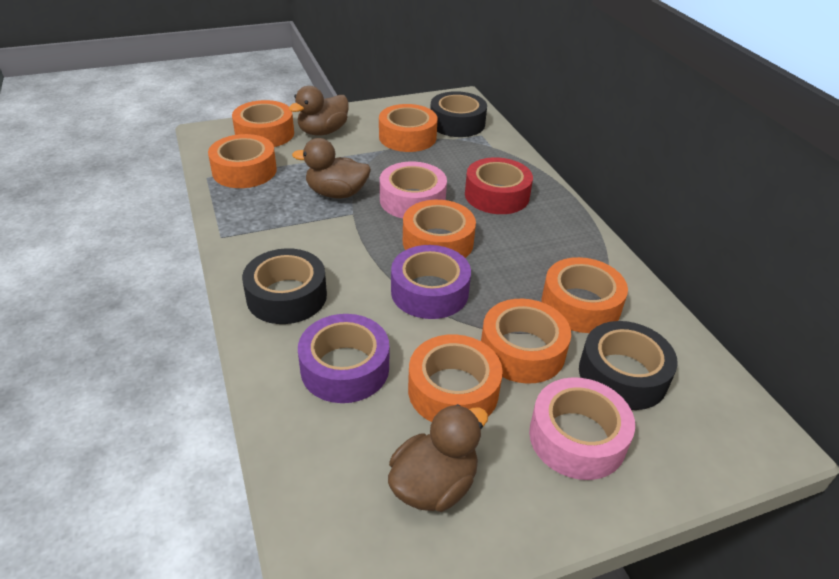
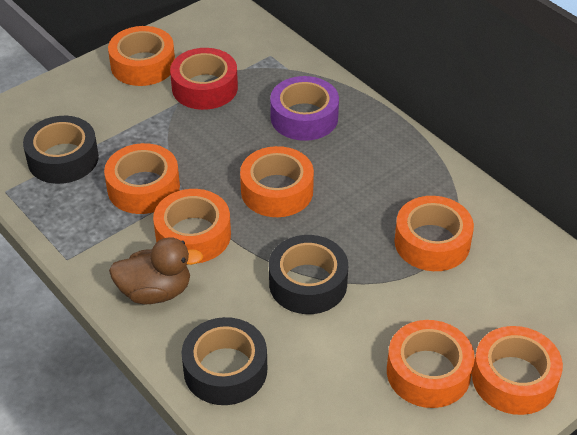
brown duck: [289,86,349,136] [292,138,371,198] [388,404,488,512] = 3 -> [109,237,203,304] = 1
pink tape: [380,162,447,218] [529,377,635,480] = 2 -> none = 0
purple tape: [298,314,389,403] [391,245,471,319] = 2 -> [270,76,339,141] = 1

